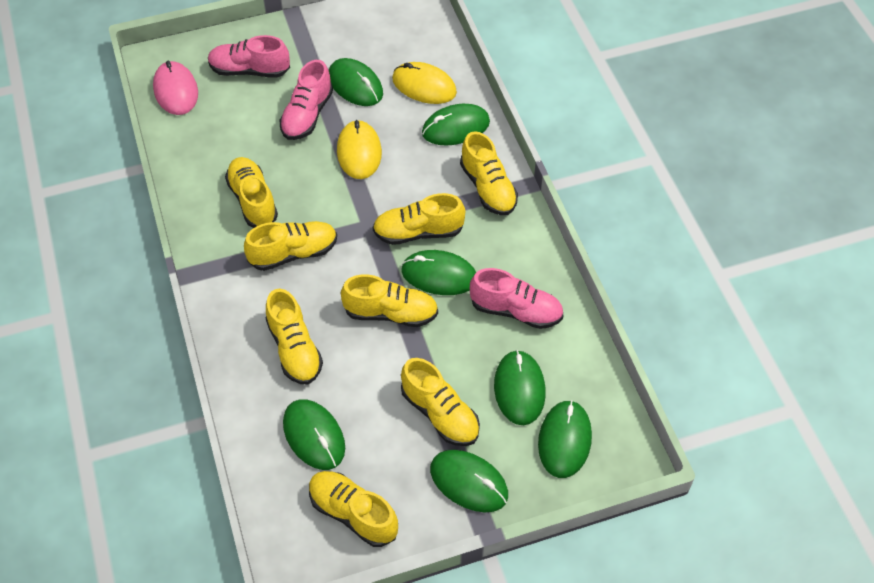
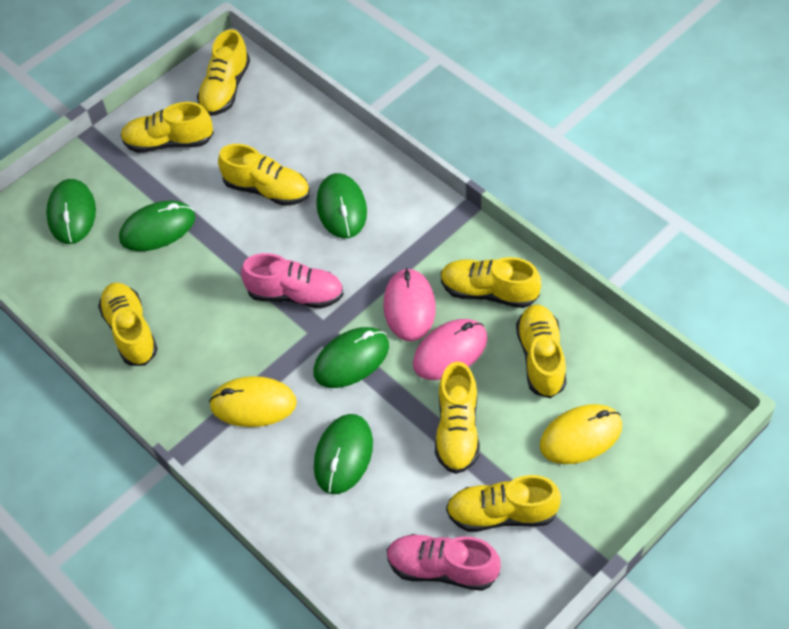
green mouse: [283,399,345,470] [329,58,383,106] [401,250,476,295] [422,104,490,146] [430,450,508,512] [494,350,546,425] [538,400,592,478] = 7 -> [46,179,96,244] [119,200,195,251] [313,327,389,388] [314,414,373,494] [316,173,367,238] = 5
pink mouse: [153,61,198,115] = 1 -> [383,268,436,341] [413,319,487,380] = 2
pink shoe: [208,35,290,78] [280,60,333,140] [470,268,563,329] = 3 -> [241,253,344,309] [387,534,501,591] = 2

